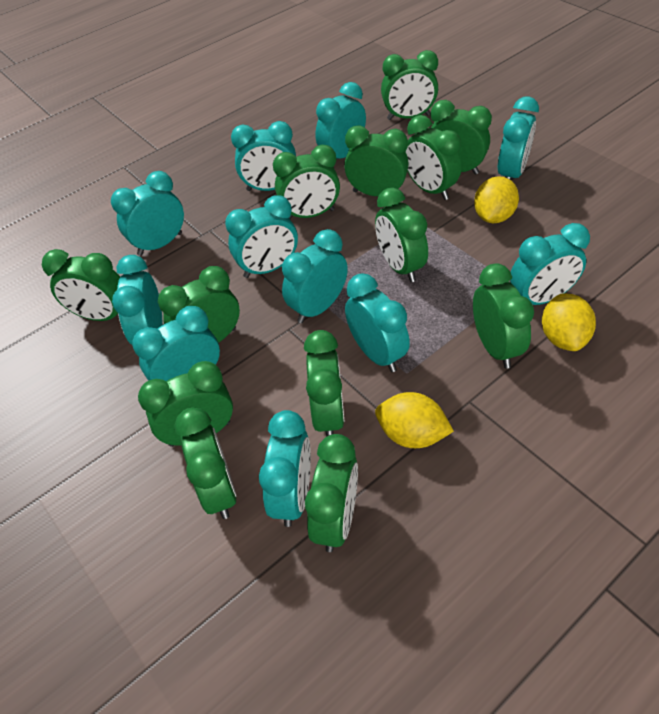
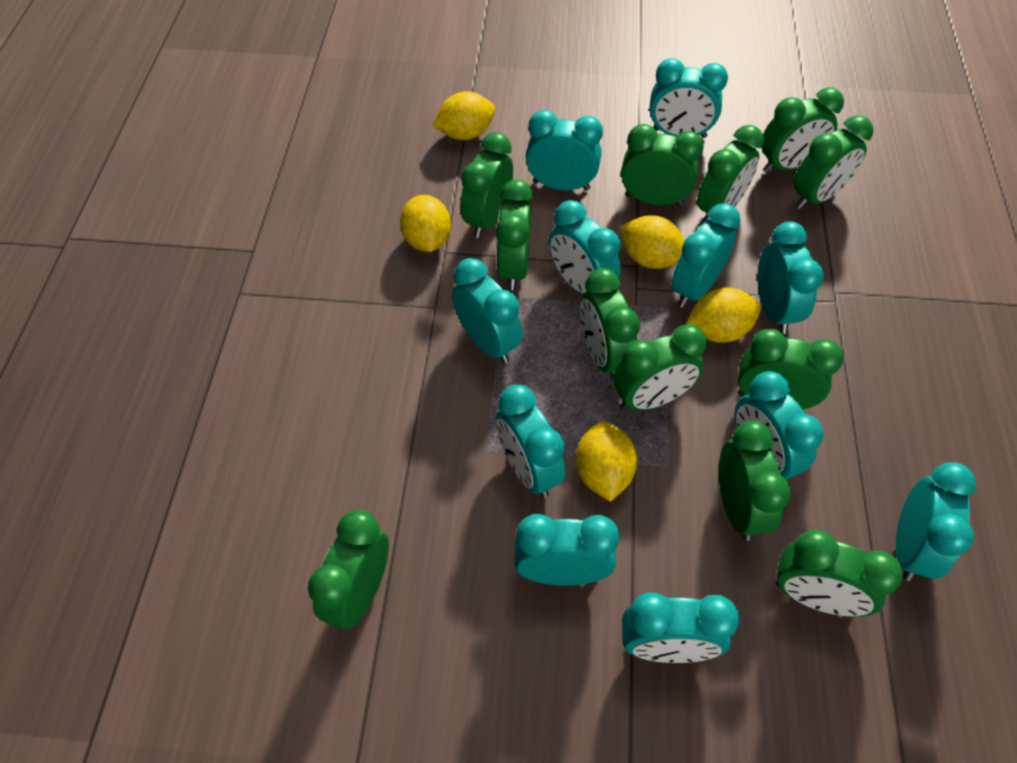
green clock: [42,249,120,321] [138,361,233,447] [158,266,240,343] [174,407,237,519] [273,145,340,219] [304,330,344,437] [305,434,358,552] [344,125,409,196] [375,187,428,282] [381,50,438,120] [405,115,462,200] [430,100,492,175] [473,263,534,369] = 13 -> [308,510,389,629] [461,132,513,238] [496,180,533,290] [580,268,640,381] [613,324,707,411] [621,124,704,206] [697,125,764,223] [719,421,791,541] [738,329,844,409] [762,87,844,173] [776,530,903,617] [794,115,873,209] = 12
yellow lemon: [375,392,454,448] [474,176,519,223] [542,294,596,351] = 3 -> [400,195,451,252] [432,91,495,140] [576,421,637,502] [619,215,684,269] [686,287,761,343] = 5

